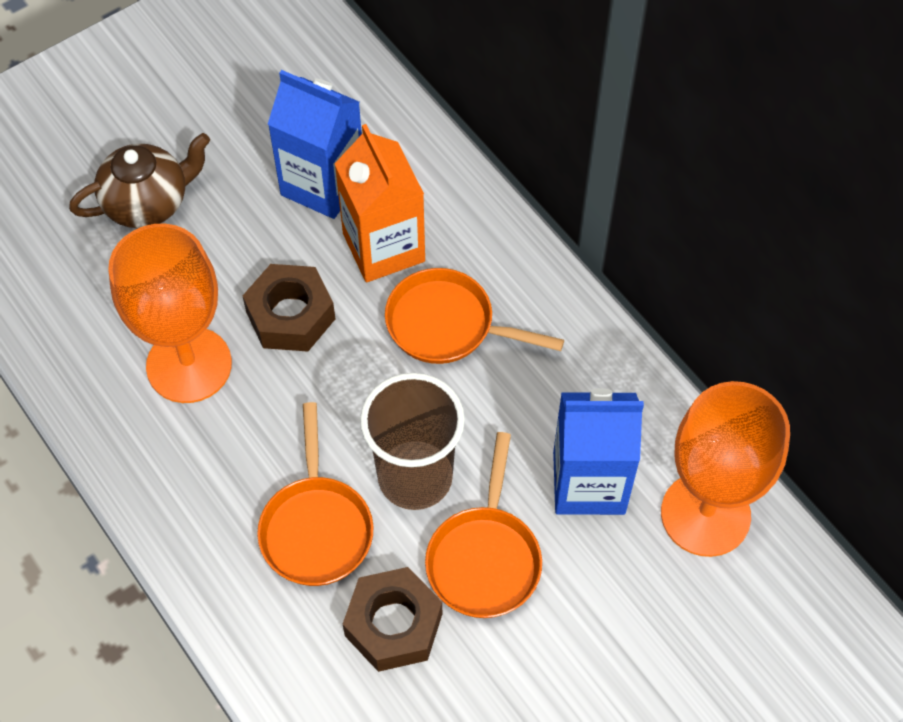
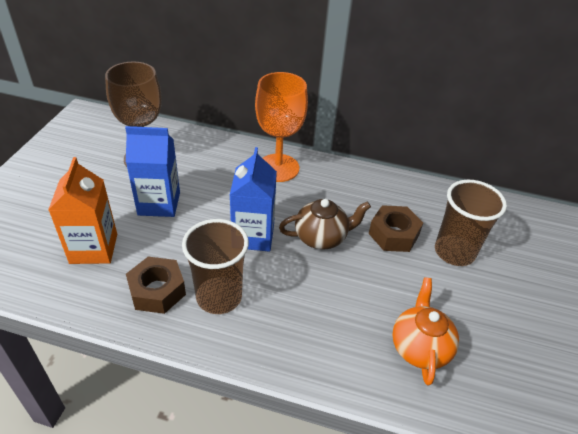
brown cup: [360,373,465,510] = 1 -> [182,219,249,314] [435,180,507,266] = 2
brown goblet: none = 0 -> [105,62,162,167] = 1
orange goblet: [108,224,232,403] [661,381,790,557] = 2 -> [255,72,308,182] = 1
orange pan: [257,402,373,586] [385,268,564,364] [425,432,542,618] = 3 -> none = 0
orange teapot: none = 0 -> [392,277,459,386] = 1

